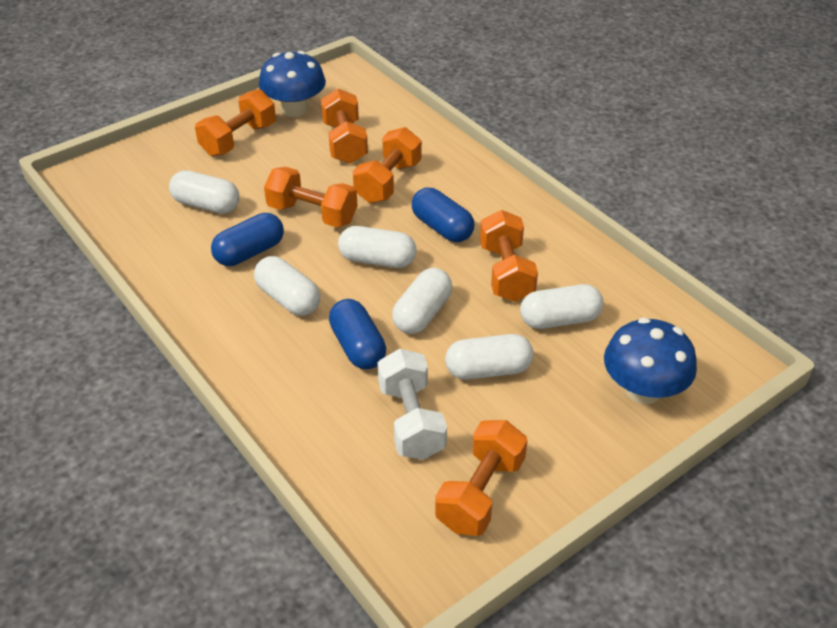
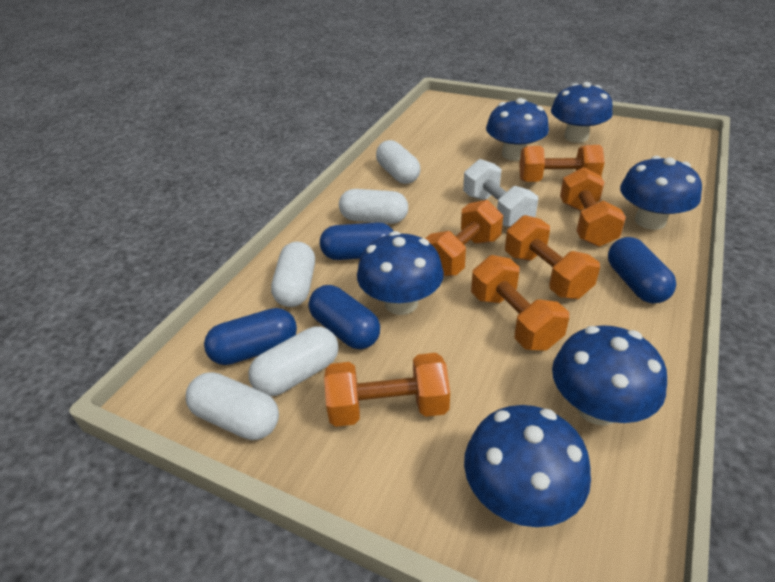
blue capsule: [211,213,284,266] [329,299,386,369] [411,188,474,242] = 3 -> [204,308,297,365] [309,285,380,349] [320,222,393,260] [608,237,676,304] = 4
blue mushroom: [259,51,326,117] [604,317,697,405] = 2 -> [357,231,444,315] [464,405,591,527] [486,98,549,161] [551,82,613,143] [552,325,667,426] [620,156,702,230] = 6
white capsule: [169,170,239,214] [254,256,320,316] [338,226,416,268] [392,268,452,334] [445,334,534,380] [520,284,604,329] = 6 -> [186,372,279,440] [248,326,338,396] [271,242,315,307] [339,189,408,224] [376,140,420,184] = 5

